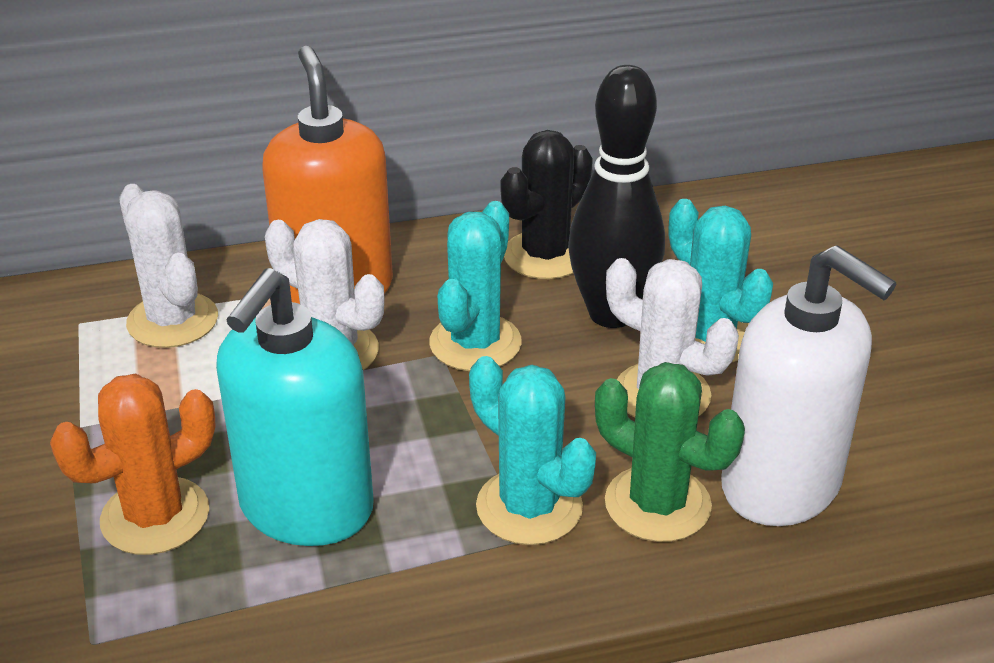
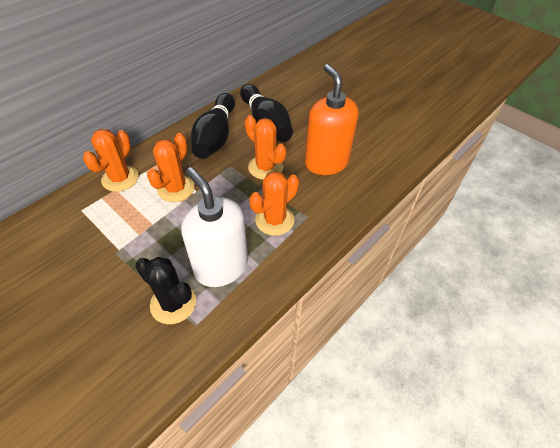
black bowling pin: [568,65,665,328] = 1 -> [191,93,235,159] [240,84,293,142] = 2
green cactus: [595,362,745,542] = 1 -> none = 0
orange cactus: [50,374,216,555] = 1 -> [83,129,139,192] [147,133,194,202] [245,115,286,180] [249,171,299,236] = 4
turquoise cactus: [429,201,522,371] [469,356,596,545] [668,199,773,363] = 3 -> none = 0
turquoise soap dispenser: [216,268,374,546] = 1 -> none = 0
white cactus: [119,184,218,348] [265,219,384,370] [606,258,739,418] = 3 -> none = 0

